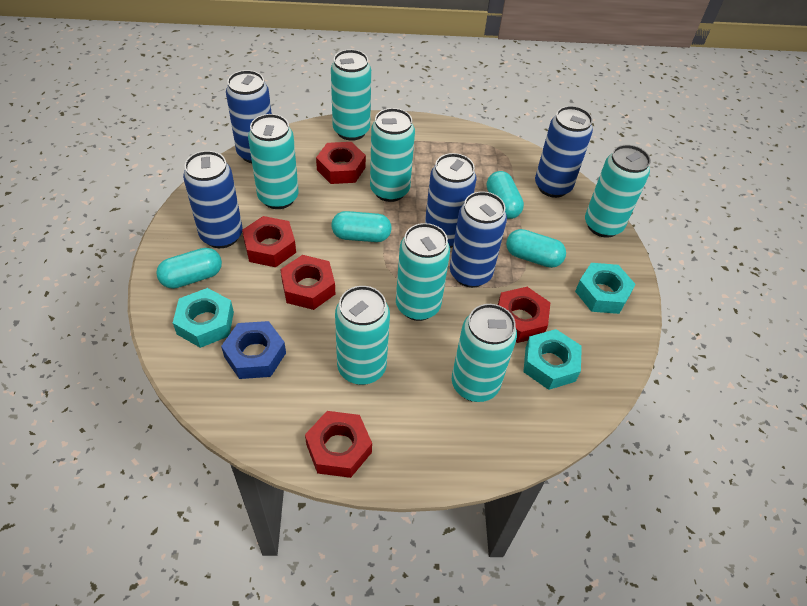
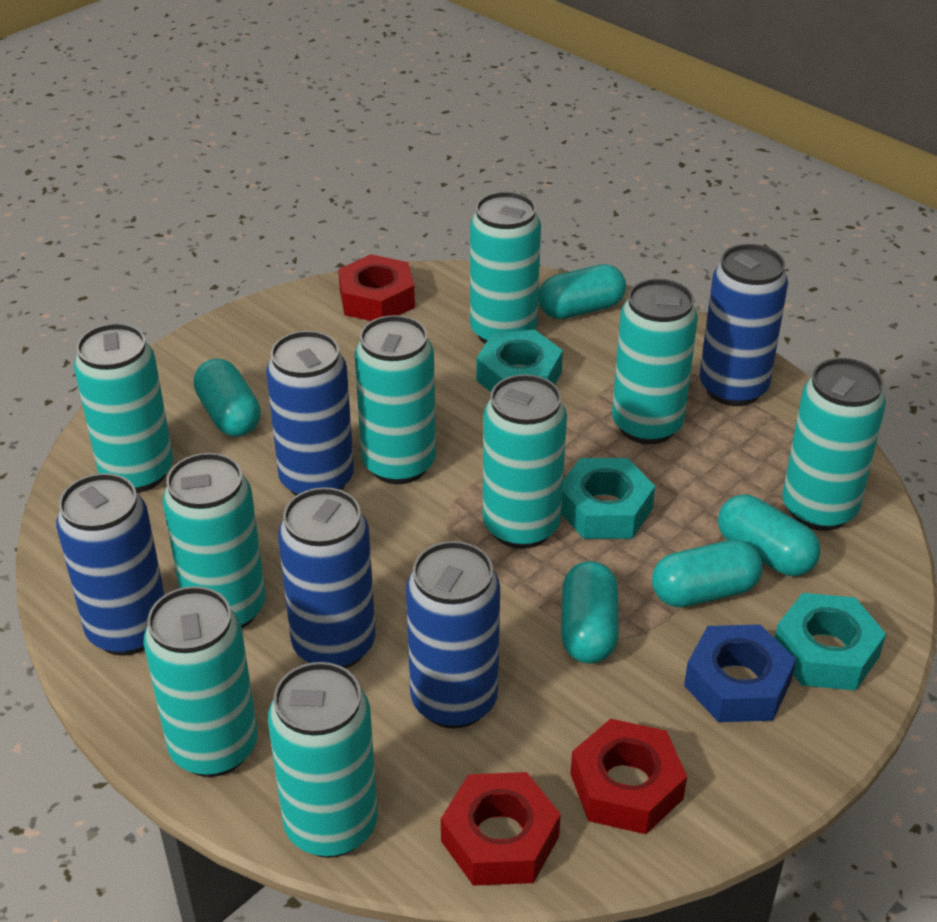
red nut: [242,216,296,267] [280,255,335,310] [305,411,372,478] [316,142,366,184] [498,287,550,343] = 5 -> [338,254,415,321] [441,772,561,886] [571,719,687,834] = 3
turquoise can: [248,114,299,209] [331,49,371,141] [335,286,390,385] [370,108,415,202] [396,223,450,321] [452,304,517,402] [585,145,651,238] = 7 -> [74,323,173,493] [143,586,258,777] [163,453,266,628] [268,662,378,858] [355,315,436,484] [470,191,541,344] [483,374,567,549] [612,279,698,444] [782,358,886,531] = 9
turquoise capsule: [156,248,222,289] [331,211,392,242] [487,171,524,219] [506,229,566,268] = 4 -> [193,359,261,437] [538,264,626,319] [561,561,619,664] [652,540,762,607] [718,494,821,576] = 5

